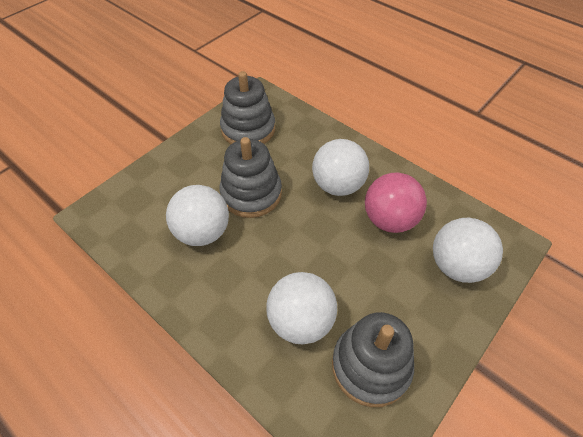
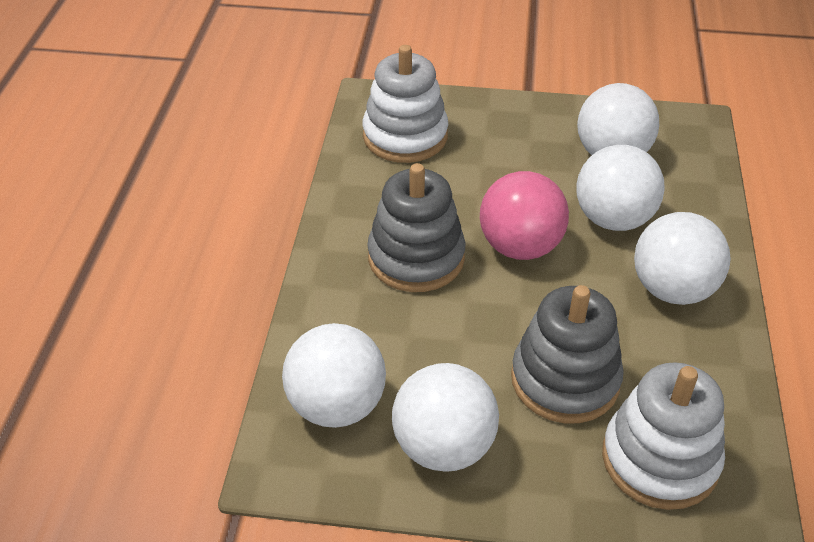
grey stacking toy: [219,137,282,218] [220,71,275,144] [332,312,414,407] = 3 -> [367,163,465,292] [511,285,624,423] = 2
white ball: [166,185,229,246] [266,272,337,344] [312,139,369,196] [433,218,503,283] = 4 -> [282,323,386,428] [392,363,499,472] [576,145,665,231] [577,83,659,155] [634,212,731,305] = 5
white stacking toy: none = 0 -> [362,45,448,163] [602,362,725,510] = 2

